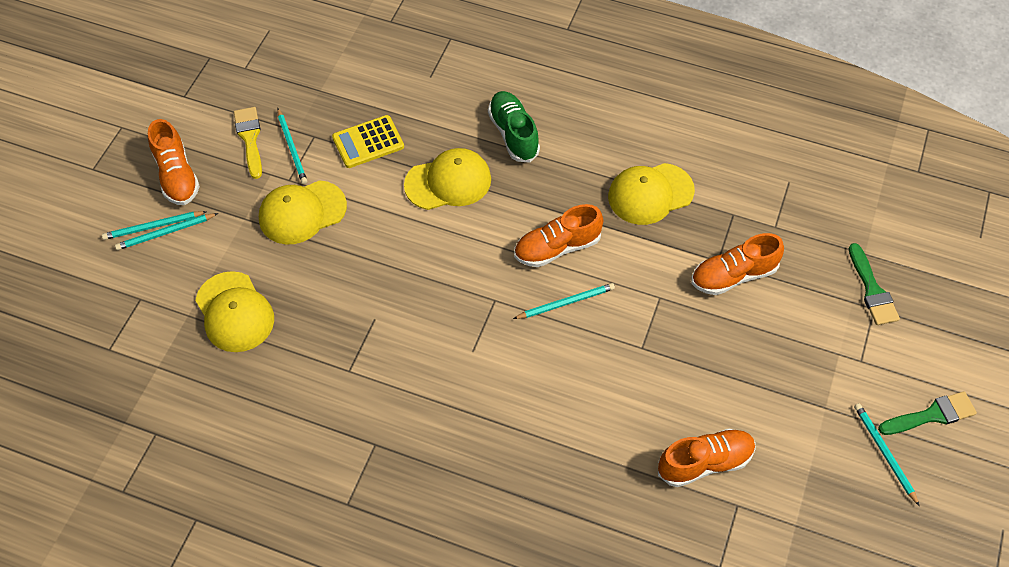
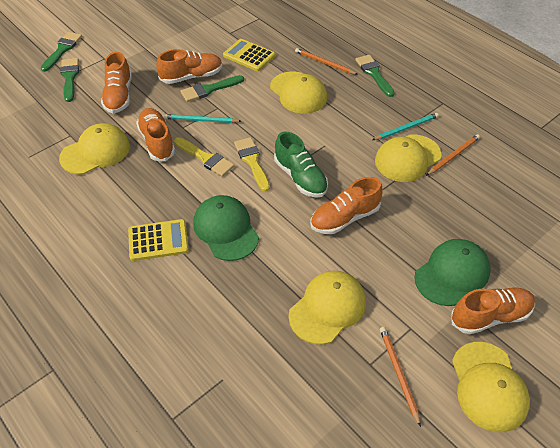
green brush: [849,243,900,325] [878,391,977,435] = 2 -> [41,32,82,72] [60,58,79,102] [181,75,244,102] [355,55,395,97] = 4
green cap: none = 0 -> [193,195,259,261] [414,239,490,306] = 2
orange pencil: none = 0 -> [295,48,358,75] [380,327,421,427] [426,134,480,176] = 3
orange shoe: [148,119,200,205] [514,204,603,267] [658,429,756,487] [692,233,784,295] = 4 -> [101,52,132,113] [136,108,175,161] [156,49,223,84] [310,177,383,234] [451,287,535,334] = 5
turquoise pencil: [102,211,207,240] [115,213,218,250] [277,109,307,184] [513,283,615,319] [854,403,919,506] = 5 -> [164,114,241,123] [372,113,439,140] = 2
yellow brush: [234,107,262,179] = 1 -> [174,137,235,177] [234,137,270,192] = 2
yellow calculator: [332,115,404,168] = 1 -> [128,219,189,261] [223,39,275,71] = 2
yellow cap: [195,271,274,352] [259,180,347,245] [404,148,491,210] [608,163,695,225] = 4 -> [59,123,130,175] [270,71,327,114] [289,271,366,345] [375,134,442,182] [452,342,530,432] = 5

